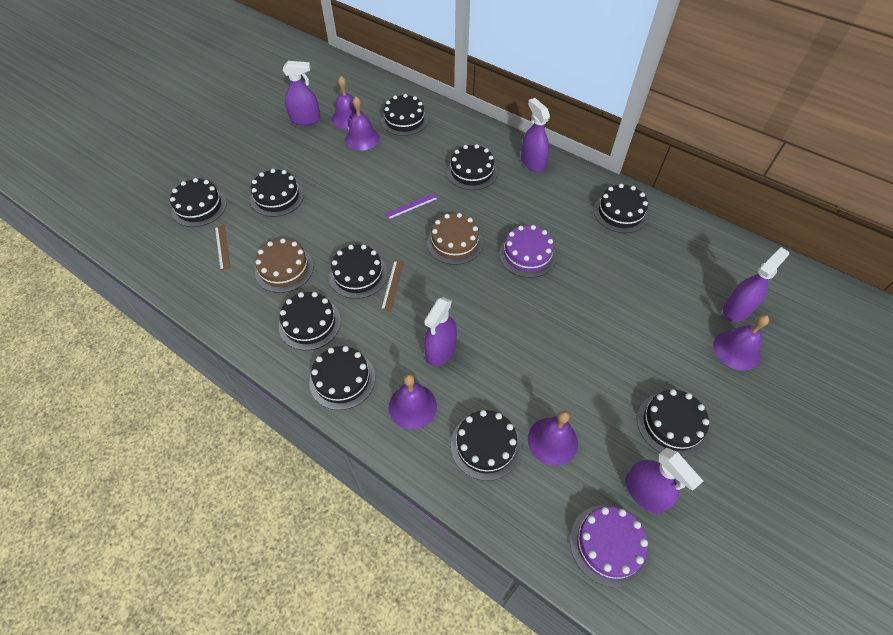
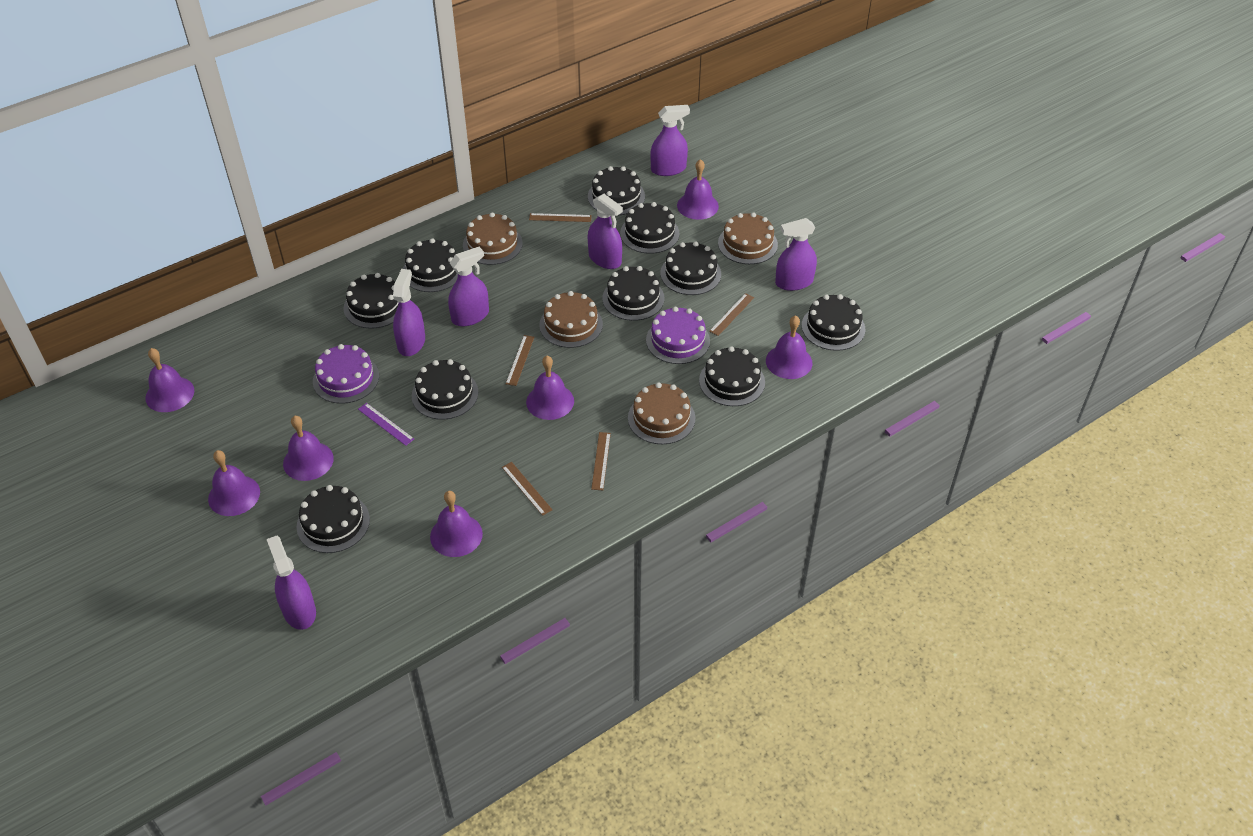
brown cake: [255,238,313,293] [427,213,483,265] = 2 -> [463,212,523,265] [539,291,603,348] [628,382,695,444] [718,212,778,264] = 4
brown ruler: [215,225,231,271] [381,260,404,311] = 2 -> [502,462,553,516] [506,335,534,386] [529,213,592,222] [591,432,611,490] [709,293,754,336] = 5
purple bell: [332,76,364,130] [345,97,380,151] [389,374,437,429] [528,411,578,466] [713,315,769,371] = 5 -> [145,348,194,412] [208,450,260,516] [283,416,334,481] [430,491,483,557] [526,356,574,420] [677,159,719,220] [766,315,813,379] = 7
purple spray bottle: [283,61,321,125] [424,297,457,366] [521,98,550,172] [626,448,703,514] [723,247,789,322] = 5 -> [267,536,316,630] [393,269,425,356] [448,247,489,326] [588,194,623,269] [650,105,690,176] [775,218,817,291] = 6

